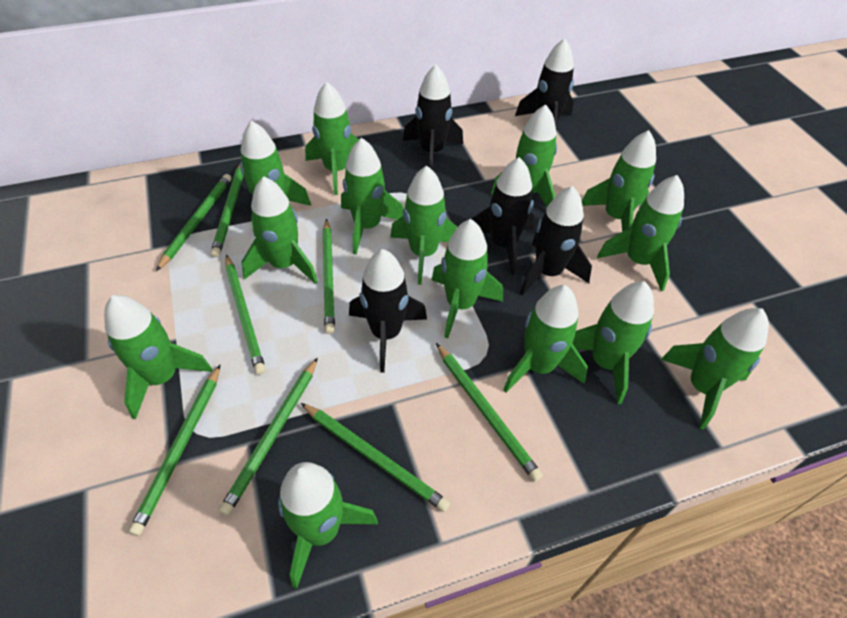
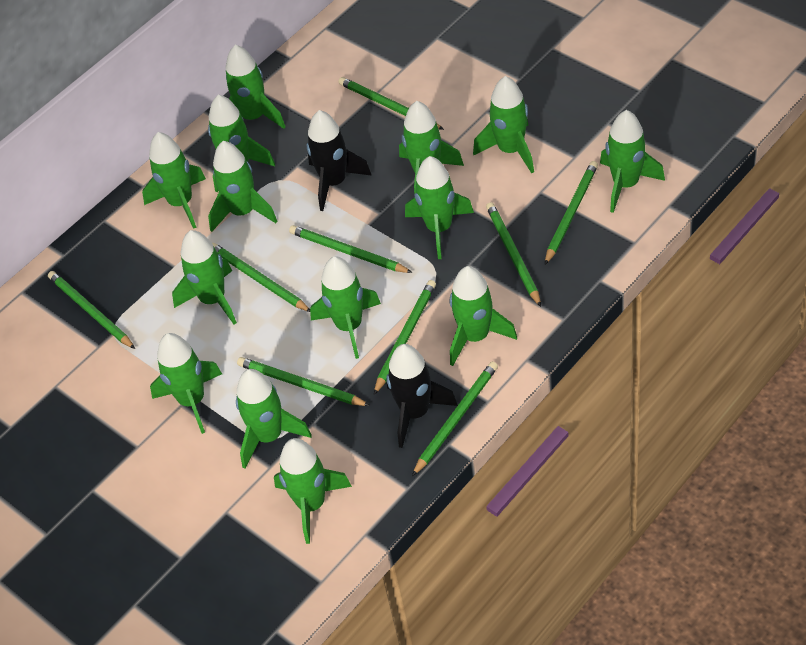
black rocket: [349,249,427,373] [403,65,463,169] [471,157,534,275] [515,38,574,132] [520,186,592,296] = 5 -> [306,110,372,211] [387,344,458,448] = 2
green pencil: [128,364,221,536] [156,174,232,271] [211,165,243,257] [219,357,318,516] [225,254,266,375] [301,403,450,512] [323,219,335,334] [436,343,543,482] = 8 -> [48,271,135,349] [212,243,310,312] [237,357,370,406] [289,225,413,273] [339,77,444,130] [374,280,436,395] [412,361,498,476] [486,202,541,307] [545,161,598,265] = 9

